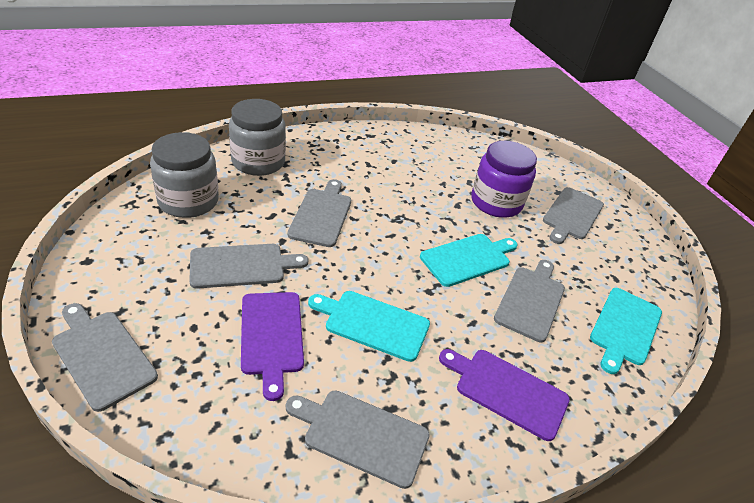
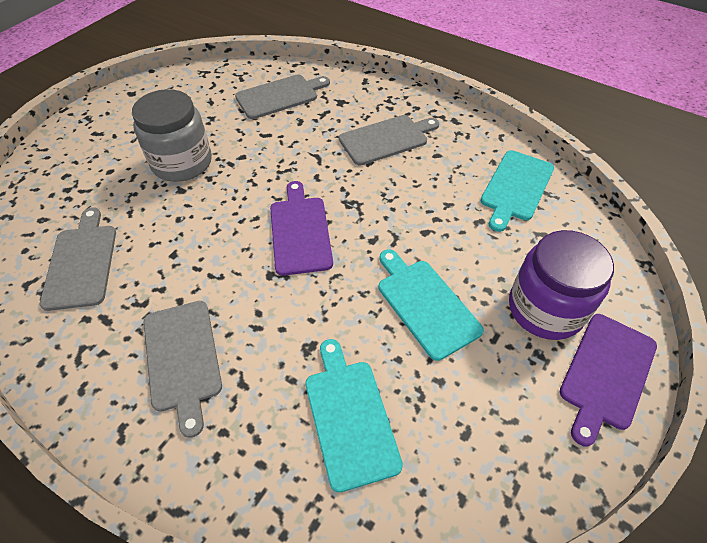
grey cutting board: [52,303,158,412] [189,244,308,289] [286,390,430,489] [288,179,351,247] [494,260,565,342] [543,187,604,244] = 6 -> [40,207,116,311] [144,301,222,438] [235,75,330,119] [339,115,439,166] = 4
grey jar: [150,132,219,218] [229,99,286,176] = 2 -> [132,89,212,182] = 1

